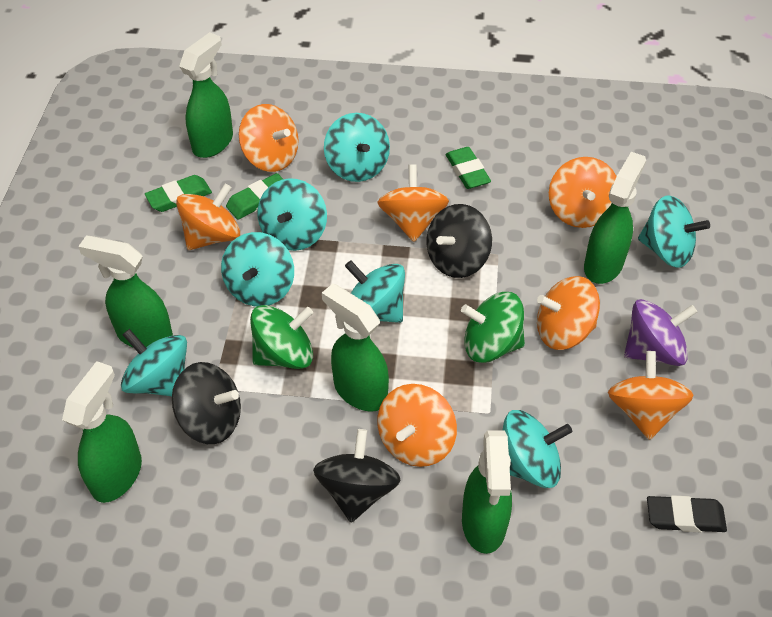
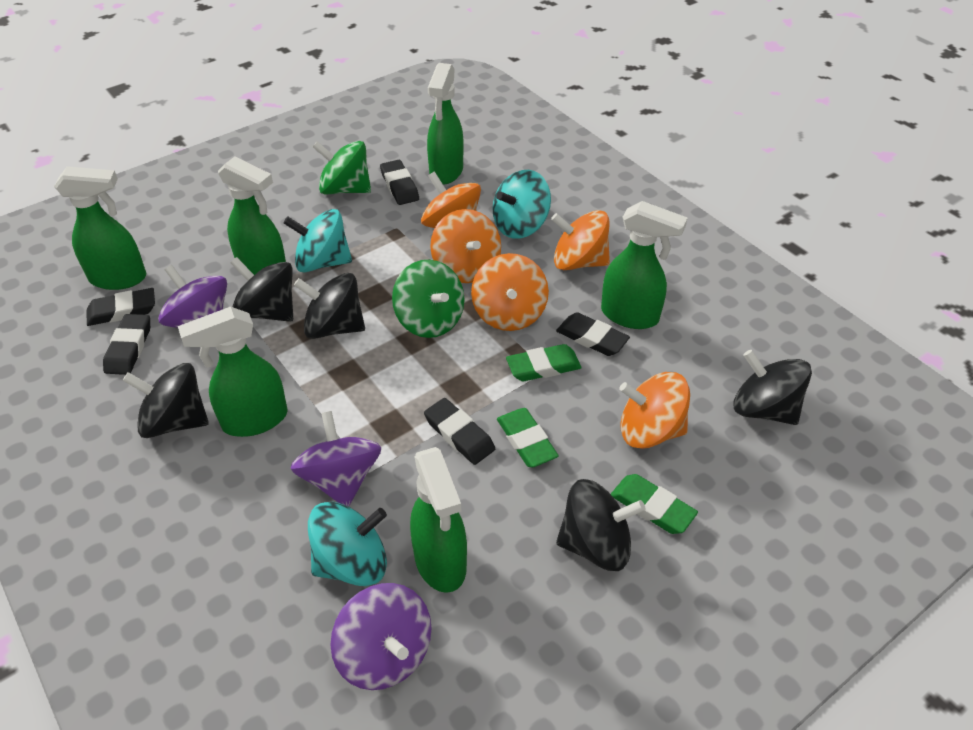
black eraser: [647,495,727,532] = 1 -> [87,288,155,326] [103,314,150,375] [380,160,419,205] [424,398,495,465] [556,312,630,356] = 5
black spinning top: [172,362,241,444] [313,429,400,522] [427,204,492,278] = 3 -> [122,363,209,438] [230,257,293,322] [294,273,365,339] [556,479,646,571] [734,350,812,425] = 5
orange spinning top: [176,184,240,250] [239,104,299,172] [377,164,449,242] [377,384,457,467] [537,276,600,350] [549,157,617,228] [608,351,694,440] = 7 -> [421,171,481,228] [430,209,501,283] [471,253,549,331] [551,210,610,270] [619,372,690,449] = 5
purple spinning top: [624,299,697,366] = 1 -> [158,265,227,328] [290,411,381,507] [331,583,432,690] = 3
turquoise spinning top: [121,329,187,396] [221,232,294,306] [257,178,327,251] [324,113,390,182] [345,260,405,323] [503,410,572,488] [638,195,710,268] = 7 -> [284,209,352,273] [308,502,387,586] [493,170,551,239] = 3

